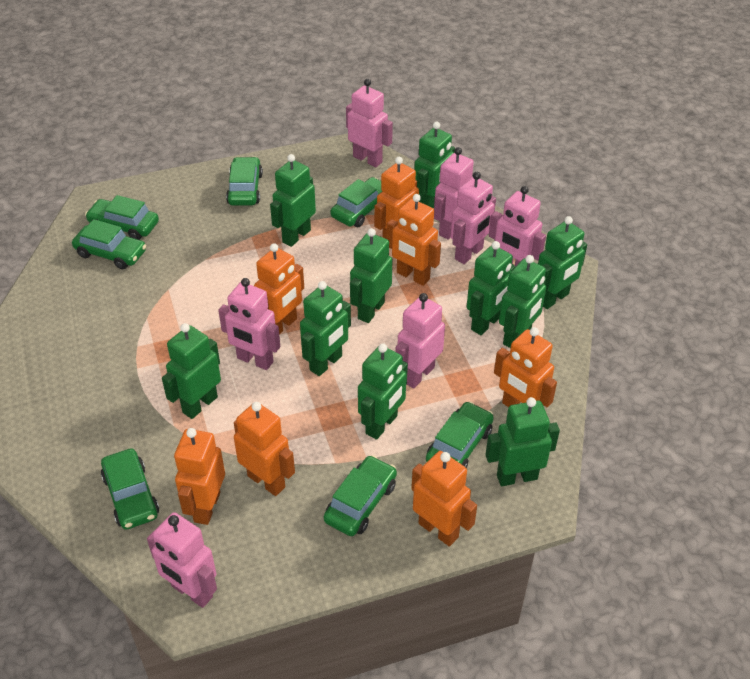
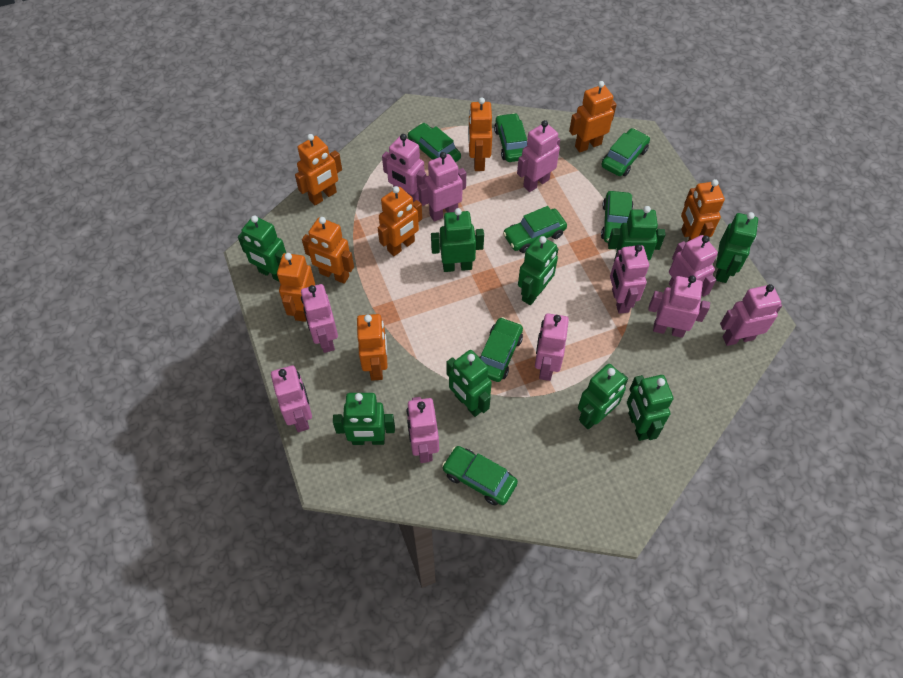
green robot: [162,323,221,419] [270,154,316,247] [300,281,351,376] [350,228,392,323] [358,343,408,440] [414,122,455,208] [467,241,515,335] [485,397,560,486] [499,255,546,348] [538,216,587,309] = 10 -> [238,215,286,282] [333,393,395,445] [431,208,484,272] [446,350,492,417] [518,235,558,305] [578,364,628,430] [608,206,665,261] [627,375,673,441] [716,212,758,283] = 9
orange robot: [174,428,225,525] [234,402,295,496] [254,243,304,334] [374,157,419,249] [387,194,441,286] [411,451,477,547] [494,327,557,407] = 7 -> [277,253,315,322] [295,134,342,206] [302,217,354,284] [357,314,388,381] [378,186,422,256] [468,97,492,171] [569,81,617,152] [681,179,725,242] = 8
pink robot: [147,512,217,608] [218,278,280,370] [346,79,393,167] [395,293,445,388] [434,147,474,240] [450,172,496,264] [489,186,546,267] = 7 -> [271,365,312,432] [301,284,338,353] [382,134,426,202] [407,397,439,463] [418,152,466,222] [517,120,560,192] [535,313,569,381] [610,244,649,314] [648,276,710,338] [669,235,718,297] [720,284,782,346] = 11

